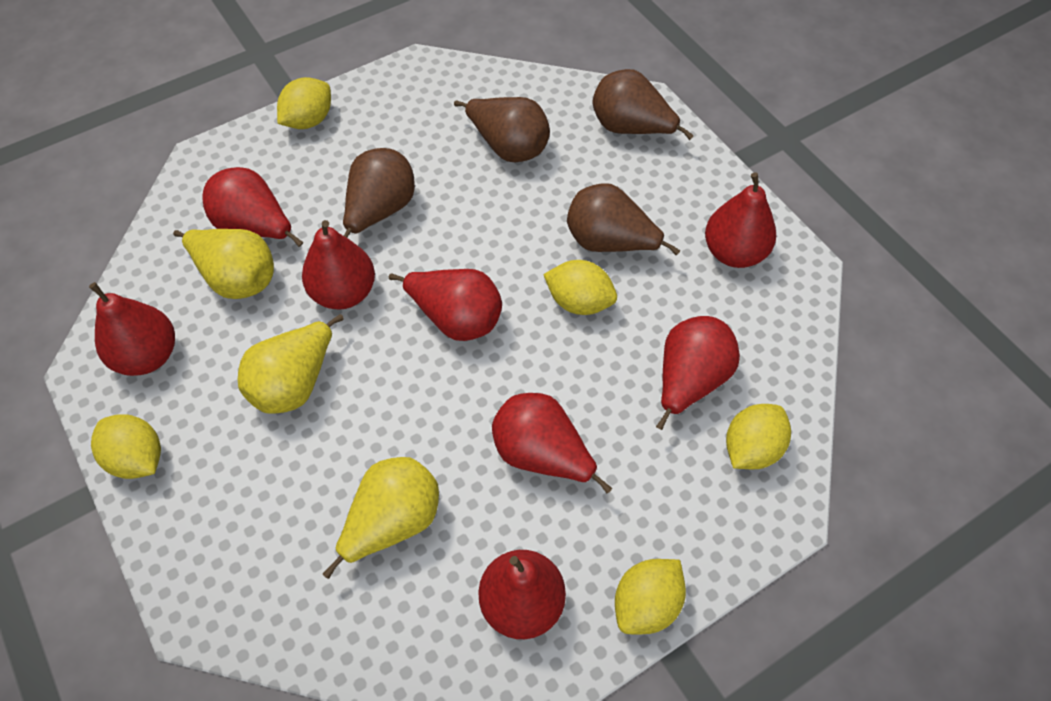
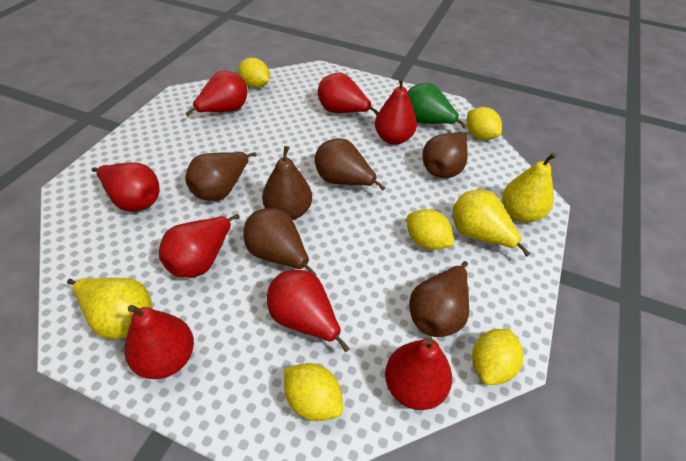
brown pear: [343,148,415,238] [454,97,550,162] [567,183,680,255] [592,69,694,140] = 4 -> [185,152,257,201] [243,208,317,275] [262,146,312,220] [315,138,385,191] [409,261,469,337] [422,132,468,178] = 6
green pear: none = 0 -> [408,83,467,128] = 1

